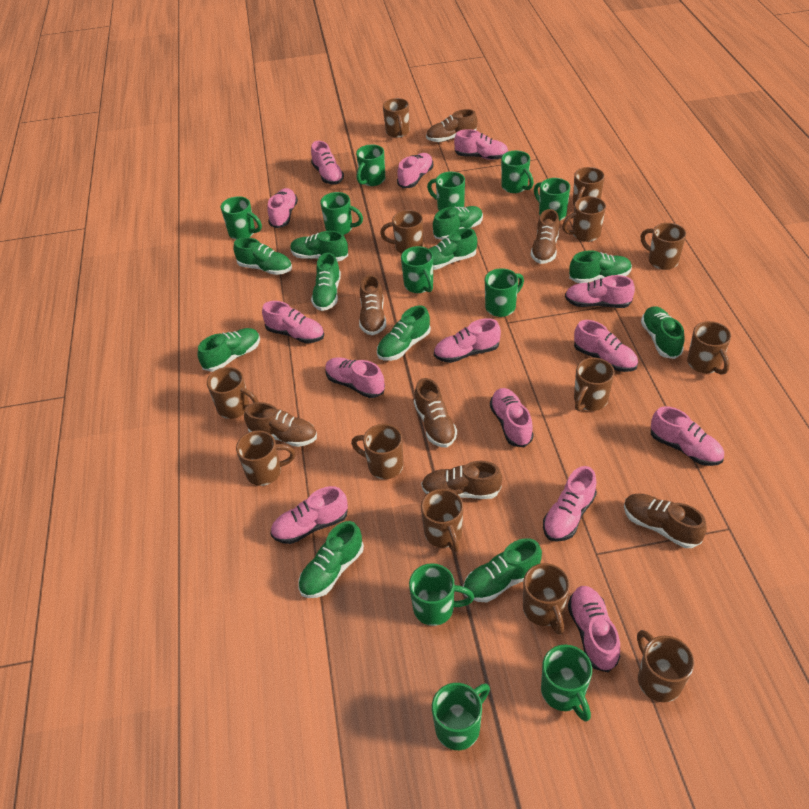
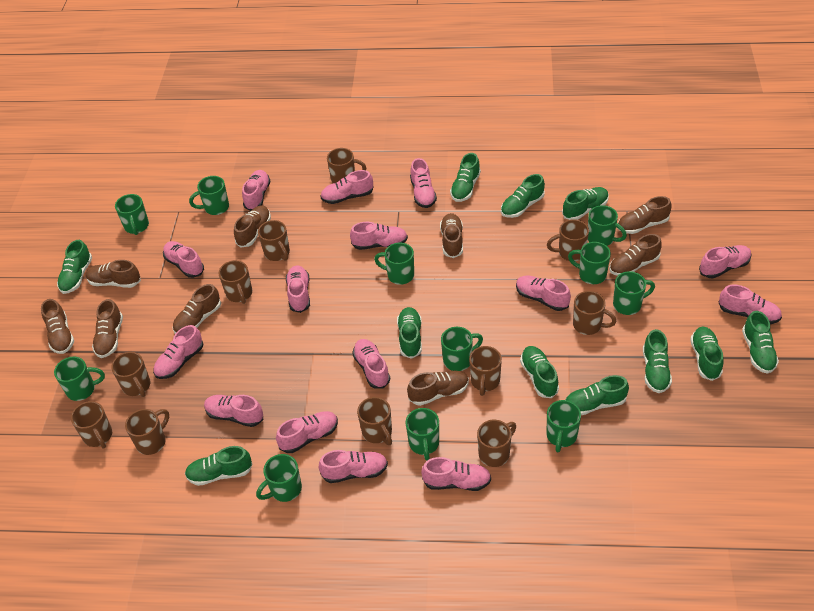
brown mug: [207,367,258,419] [236,430,296,486] [351,424,403,479] [380,210,423,254] [383,98,409,138] [421,489,463,553] [523,563,570,635] [562,196,606,242] [573,167,605,205] [574,358,614,411] [637,630,695,702] [640,223,686,270] [687,321,731,375] = 13 -> [71,401,112,448] [111,352,150,397] [125,409,169,455] [218,260,252,304] [258,220,290,261] [327,148,366,183] [357,397,392,445] [469,346,502,396] [477,420,516,467] [547,219,589,261] [573,291,617,335] = 11
brown shoe: [244,402,317,447] [359,275,386,335] [414,378,457,447] [421,461,502,499] [426,109,477,142] [531,209,559,264] [624,494,707,548] = 7 -> [41,299,74,354] [86,260,141,288] [92,299,123,358] [173,284,221,334] [234,206,271,248] [407,371,469,406] [440,213,463,258] [609,234,662,276] [618,196,672,234] = 9
pink shoe: [262,301,324,343] [267,188,298,228] [270,486,348,544] [311,141,344,185] [325,357,385,398] [397,153,433,188] [434,318,501,363] [454,129,508,160] [490,388,534,447] [543,466,597,542] [565,275,635,308] [568,586,620,672] [574,320,638,372] [651,406,724,466] = 14 -> [153,325,203,379] [163,241,204,278] [204,395,263,427] [242,170,271,211] [276,411,338,453] [286,266,310,313] [319,450,388,483] [320,170,374,204] [350,222,408,250] [352,339,390,388] [410,158,437,208] [421,457,491,491] [516,276,571,311] [699,245,752,278] [719,285,782,324] = 15

